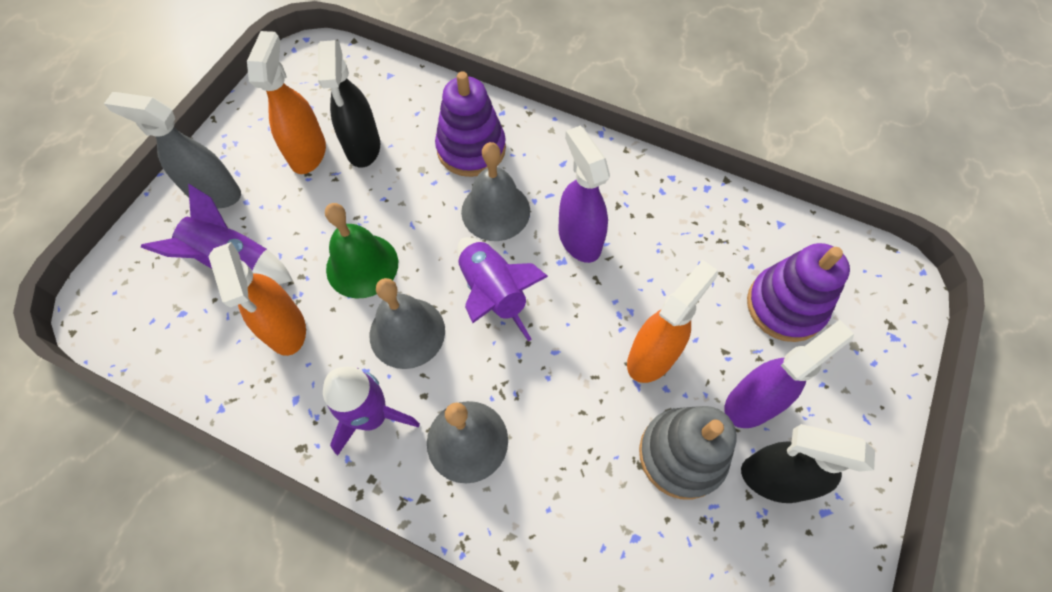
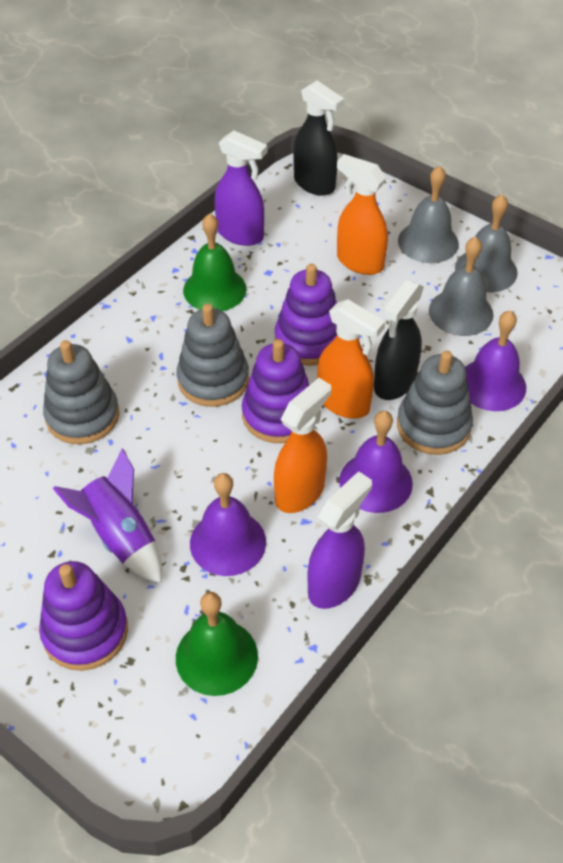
green bell: [325,203,398,299] = 1 -> [176,592,258,696] [183,213,246,311] = 2
grey spray bottle: [104,92,241,209] = 1 -> none = 0
grey stacking toy: [639,406,737,500] = 1 -> [43,340,119,444] [177,303,249,407] [397,351,473,455] = 3
purple bell: none = 0 -> [190,473,266,576] [339,411,413,513] [465,310,526,411] = 3
purple rocket: [141,184,293,284] [323,367,420,456] [457,237,548,342] = 3 -> [53,448,162,583] = 1
purple stacking toy: [435,71,506,177] [747,243,850,342] = 2 -> [39,561,128,671] [242,339,309,443] [275,264,337,366] = 3

